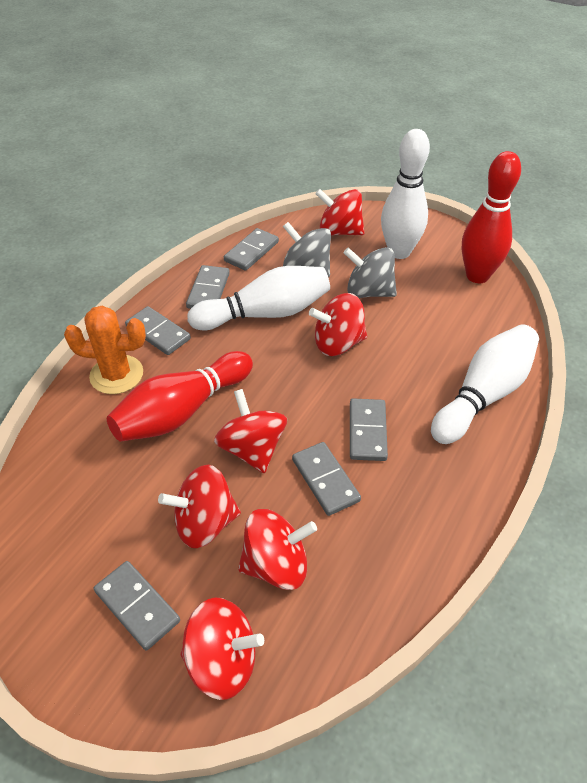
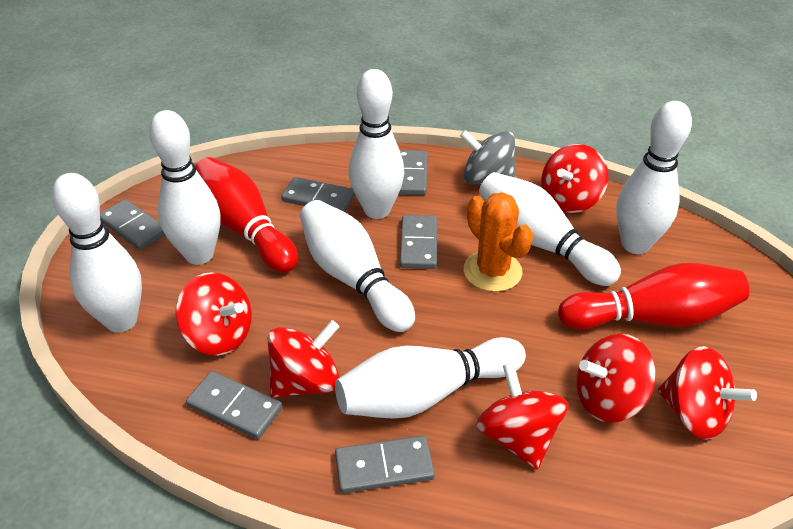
grey spinning top: [283,222,331,277] [344,247,397,298] = 2 -> [460,130,517,184] = 1
white bowling pin: [188,266,330,330] [381,129,430,259] [431,324,539,444] = 3 -> [52,173,142,333] [149,110,221,265] [300,200,415,332] [335,337,526,419] [349,69,404,219] [479,172,621,286] [616,101,692,254] = 7

